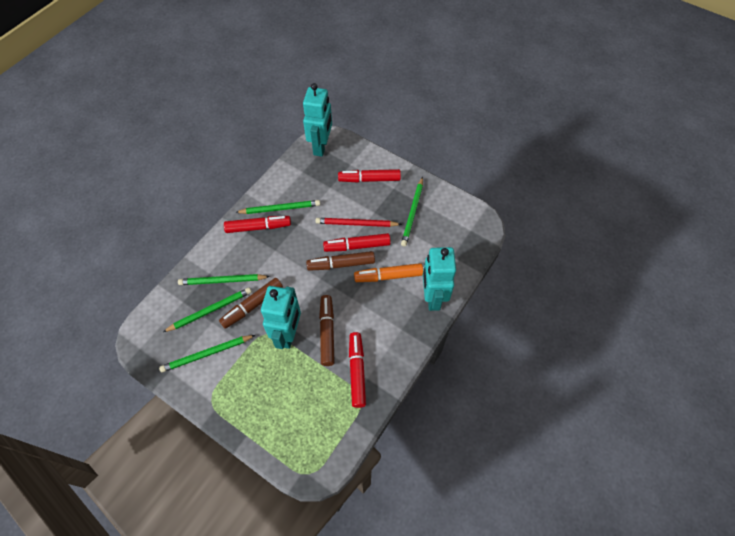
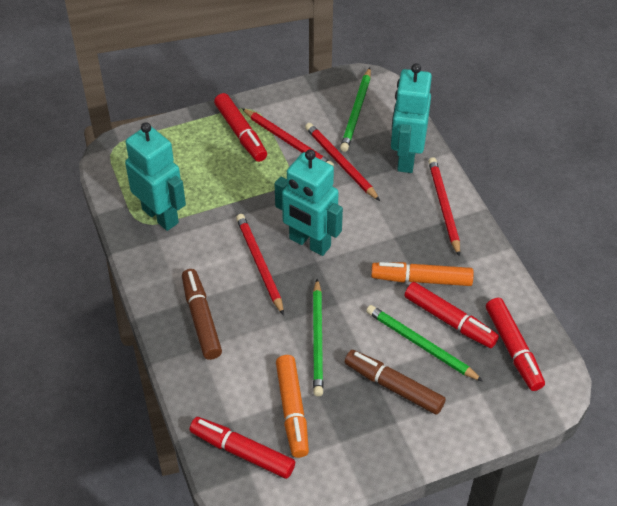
brown marker: [219,278,283,329] [306,251,375,271] [319,295,335,366] = 3 -> [182,269,222,360] [345,350,446,415] = 2
green pencil: [159,335,255,372] [163,287,252,332] [178,274,270,285] [235,200,320,214] [401,177,423,246] = 5 -> [313,279,323,396] [340,68,371,152] [366,305,483,381] = 3
orange marker: [354,263,423,282] = 1 -> [276,355,309,458] [371,262,474,286] = 2
red pencil: [315,218,402,227] = 1 -> [236,214,284,315] [242,108,334,167] [305,123,380,201] [428,157,460,257] = 4

